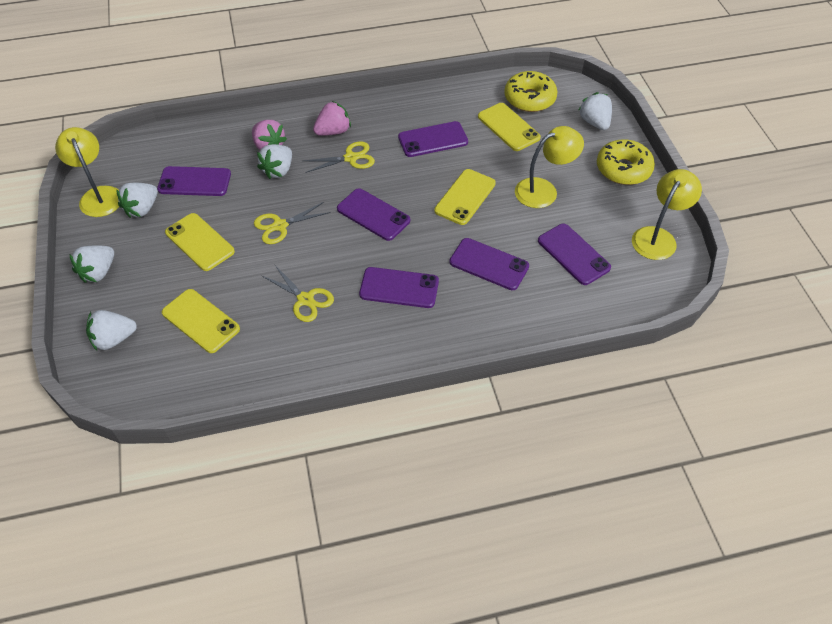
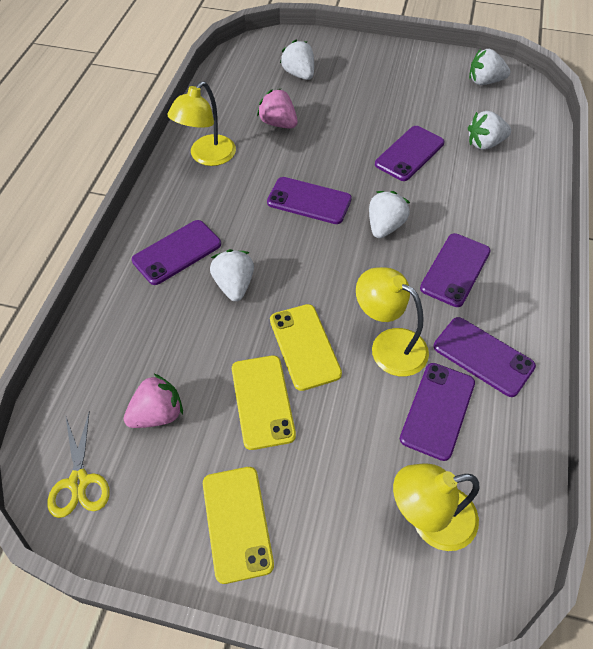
yellow donut: [504,71,558,112] [597,139,655,185] = 2 -> none = 0
yellow phone: [162,289,240,353] [165,213,235,271] [434,169,496,225] [478,103,541,151] = 4 -> [203,467,274,584] [232,355,296,450] [270,304,342,391] = 3
yellow scissors: [254,202,330,244] [261,265,334,322] [303,141,375,173] = 3 -> [48,411,110,518] = 1

